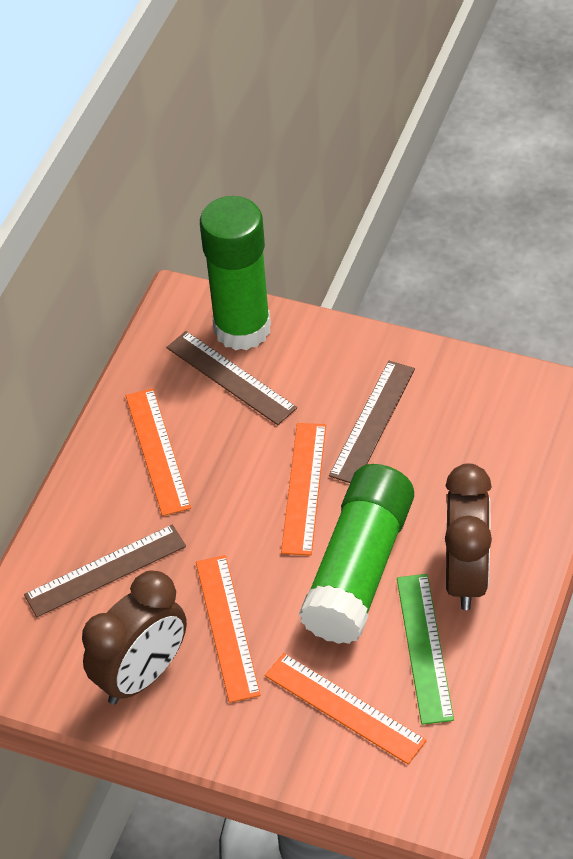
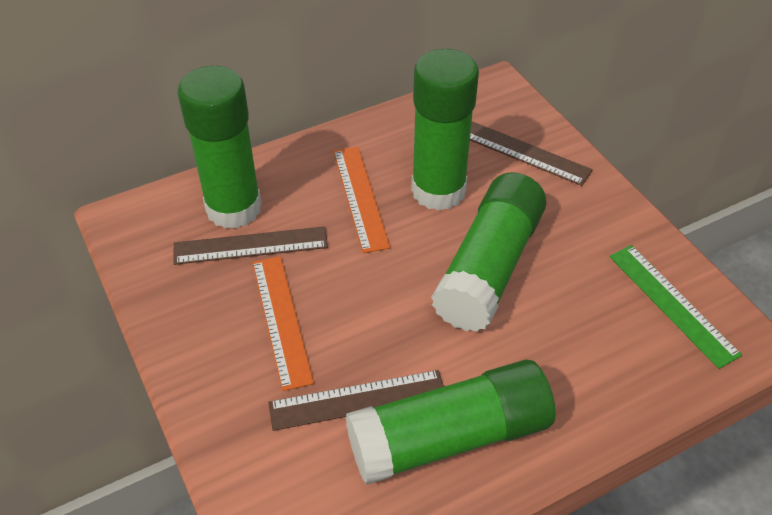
brown clock: [82,571,187,705] [445,463,492,610] = 2 -> none = 0
green glue stick: [200,196,271,351] [299,464,414,644] = 2 -> [178,66,262,229] [346,360,556,485] [411,49,479,211] [431,172,546,332] = 4
orange ruler: [126,388,191,516] [196,555,261,703] [265,653,427,764] [281,423,326,556] = 4 -> [253,256,314,391] [333,147,390,253] = 2

